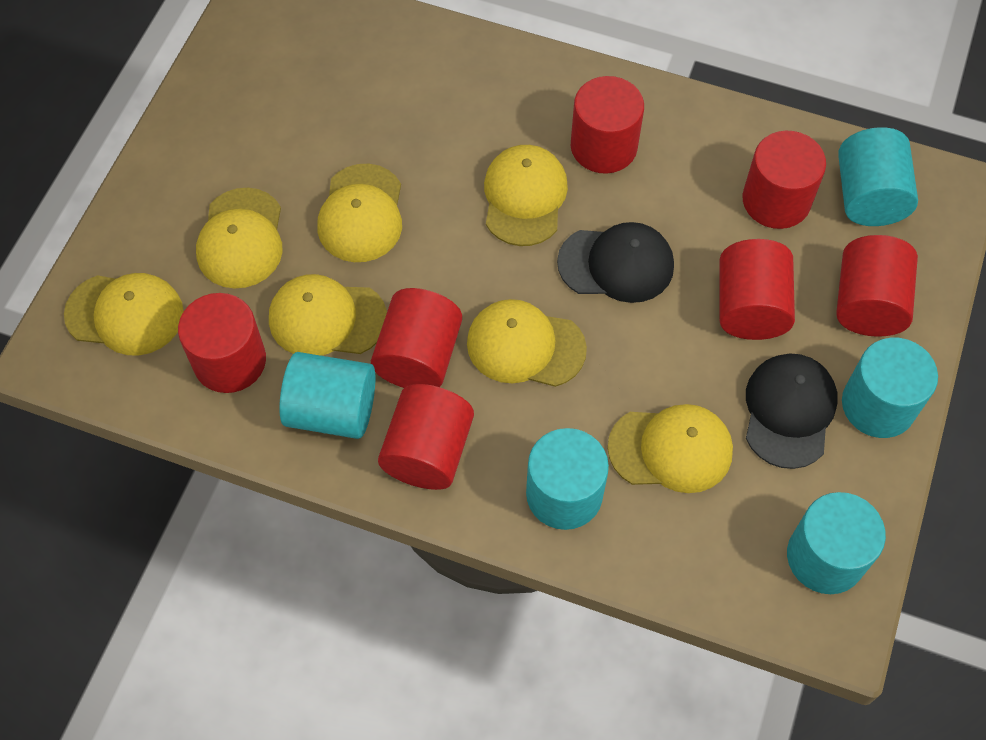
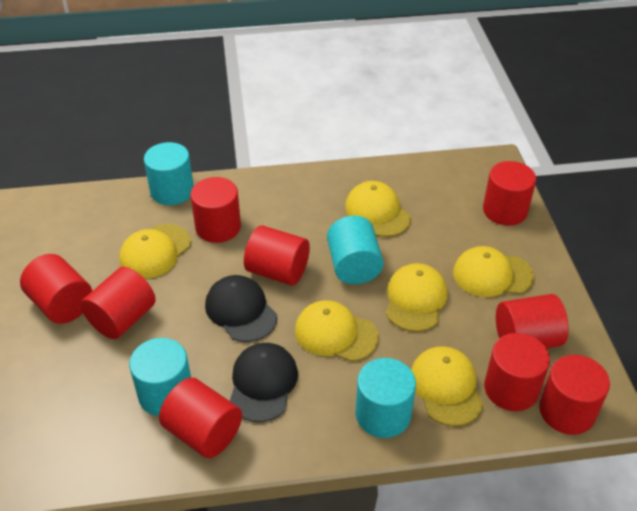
red cylinder: [178,293,266,393] [371,288,462,388] [378,384,474,490] [571,76,644,174] [719,239,795,340] [743,131,826,229] [836,235,918,337] = 7 -> [20,254,92,324] [81,267,156,339] [159,377,242,458] [190,177,241,243] [244,225,310,286] [483,161,536,226] [484,333,550,411] [496,294,569,348] [539,355,610,435] = 9
turquoise cylinder: [279,352,376,439] [526,428,609,530] [787,492,886,594] [838,127,918,226] [842,338,938,438] = 5 -> [129,338,191,416] [144,142,194,205] [327,216,384,284] [355,358,416,438] = 4
yellow cap: [64,273,184,356] [196,188,283,289] [269,274,387,356] [317,164,402,262] [467,299,587,387] [484,145,568,246] [608,404,733,493] = 7 -> [119,224,191,279] [295,300,379,362] [345,181,411,237] [386,263,447,332] [411,346,483,426] [453,246,534,297] = 6

